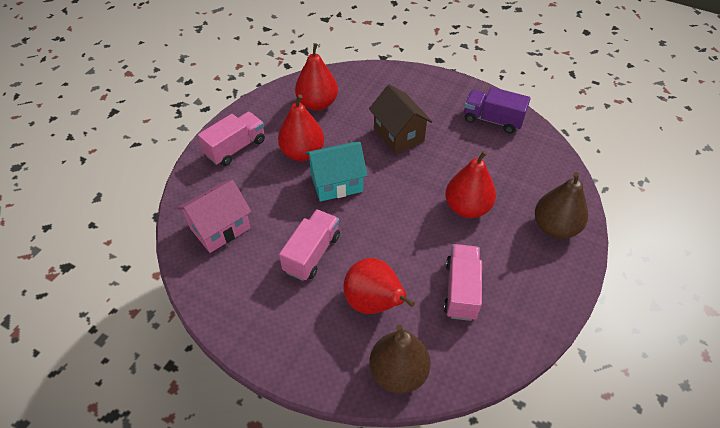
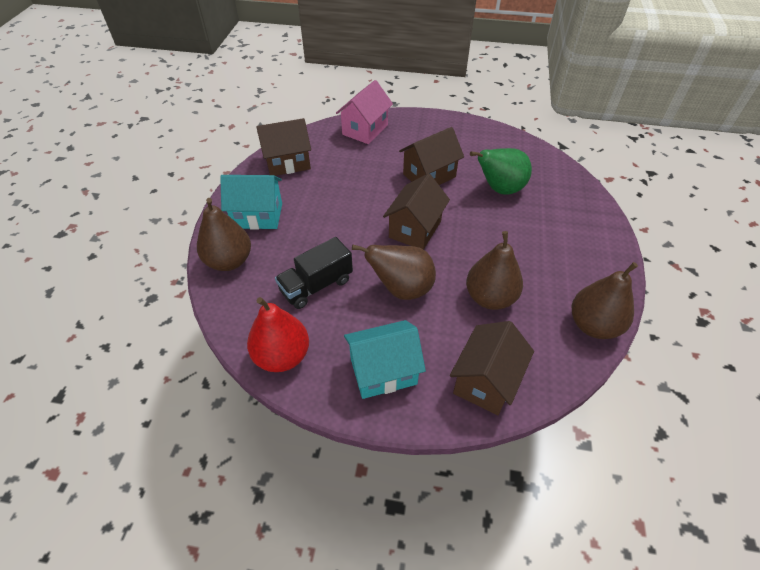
black truck: none = 0 -> [275,237,353,309] = 1
brown house: [369,84,432,154] = 1 -> [256,118,311,176] [383,173,450,250] [399,127,464,185] [450,321,534,415] = 4
brown pear: [369,324,431,394] [535,172,588,239] = 2 -> [197,198,251,271] [352,245,436,300] [466,231,523,310] [572,262,638,339] = 4
green pear: none = 0 -> [470,148,532,195] = 1
pink truck: [198,112,265,166] [279,209,340,281] [444,244,482,321] = 3 -> none = 0
purple truck: [464,87,531,133] = 1 -> none = 0
red pear: [278,94,324,161] [295,43,338,111] [344,258,415,314] [445,151,496,218] = 4 -> [247,297,309,372] = 1
turquoise house: [305,142,368,202] = 1 -> [220,175,282,230] [344,320,426,399] = 2

